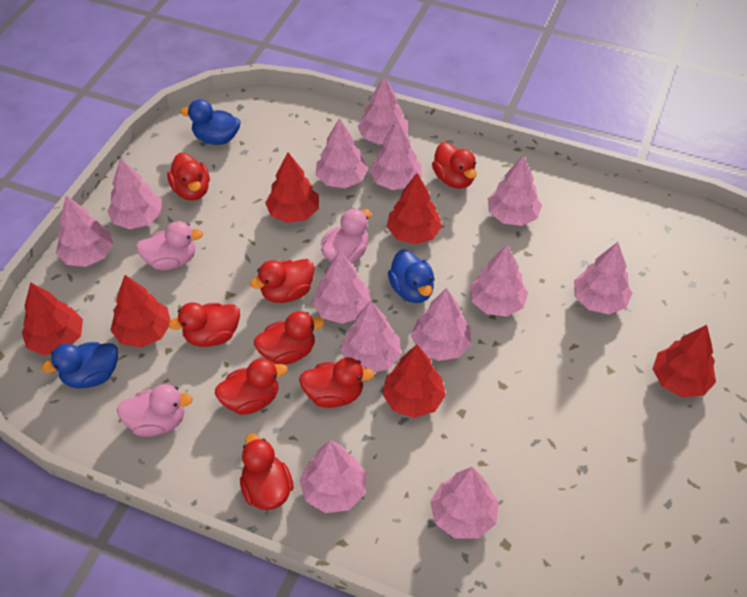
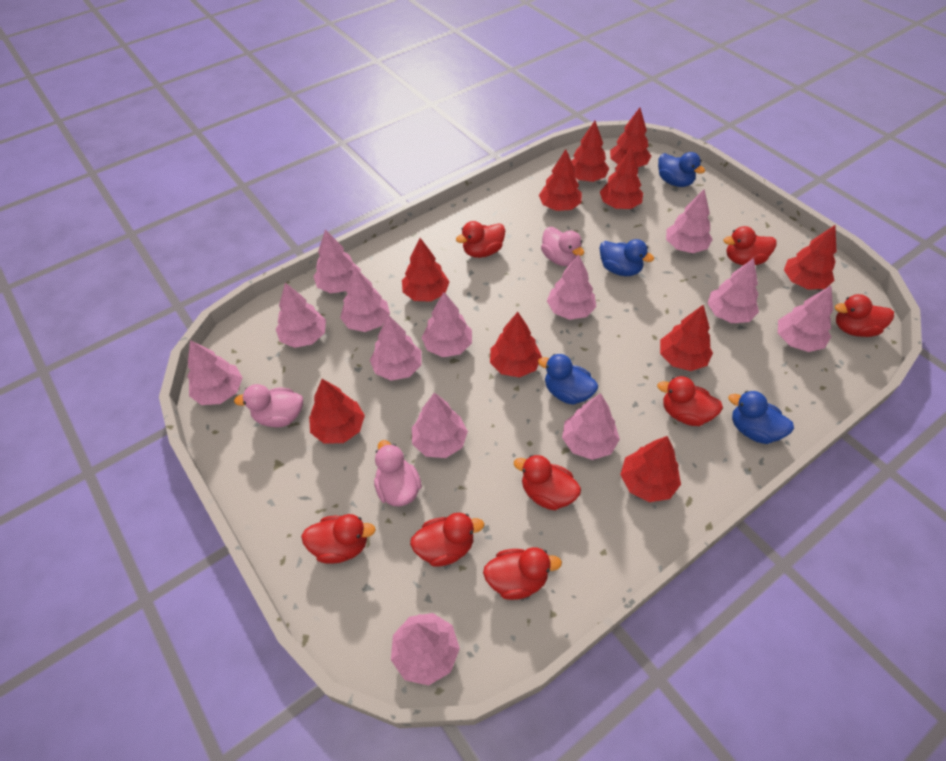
blue duck: [41,342,118,388] [180,99,241,145] [388,249,435,303] = 3 -> [538,354,598,405] [600,239,654,276] [658,152,705,187] [728,391,794,444] = 4
red tree: [22,282,83,355] [110,275,171,348] [265,152,319,223] [382,345,446,418] [387,173,442,244] [653,325,716,397] = 6 -> [309,379,365,444] [402,238,449,302] [490,312,542,378] [539,149,582,211] [571,121,609,182] [600,147,643,209] [610,108,651,167] [620,436,681,502] [660,305,713,371] [784,225,836,290] = 10

